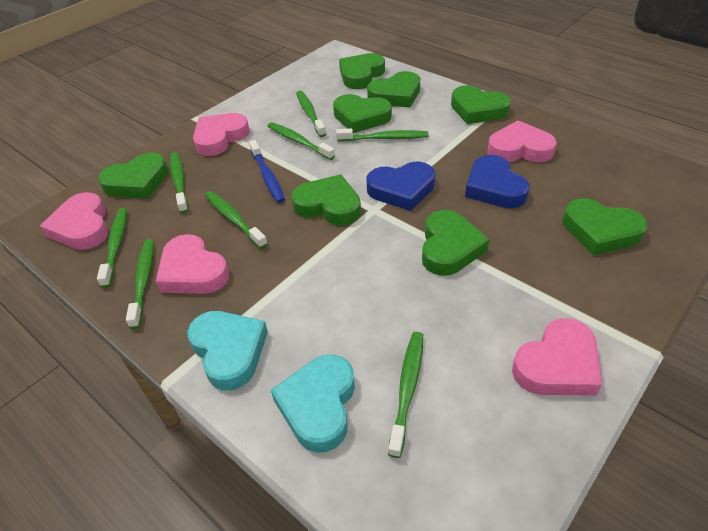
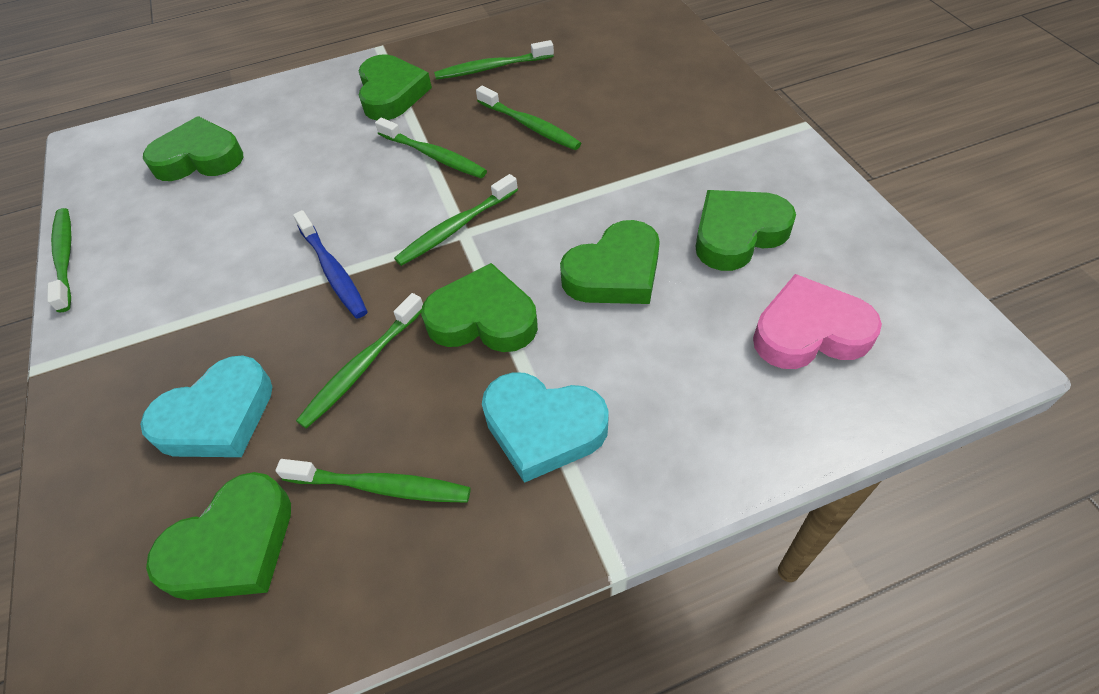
blue heart: [366,162,435,211] [465,155,530,208] = 2 -> none = 0
green heart: [98,153,169,199] [291,174,361,226] [333,94,392,133] [339,53,385,89] [367,71,420,108] [422,210,490,276] [451,85,511,124] [563,198,648,255] = 8 -> [143,116,243,181] [146,472,291,600] [358,54,432,120] [421,263,538,352] [560,220,660,304] [696,190,796,271] = 6
green toothbrush: [97,208,127,288] [126,239,154,329] [170,152,188,213] [205,191,268,249] [268,122,335,160] [296,91,326,137] [336,129,428,142] [388,332,423,458] = 8 -> [47,208,72,312] [275,459,471,503] [296,293,423,429] [375,118,487,178] [394,174,518,266] [434,40,554,80] [476,86,581,150] = 7
pink heart: [40,192,109,250] [155,234,229,294] [193,113,250,156] [487,121,557,162] [512,318,602,396] = 5 -> [753,274,882,369] = 1

